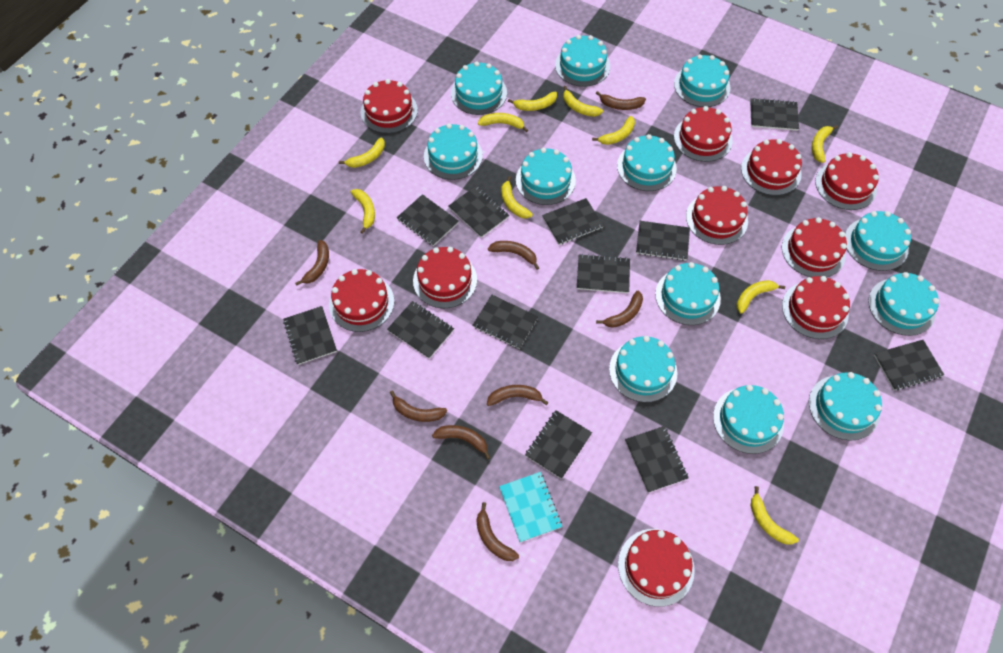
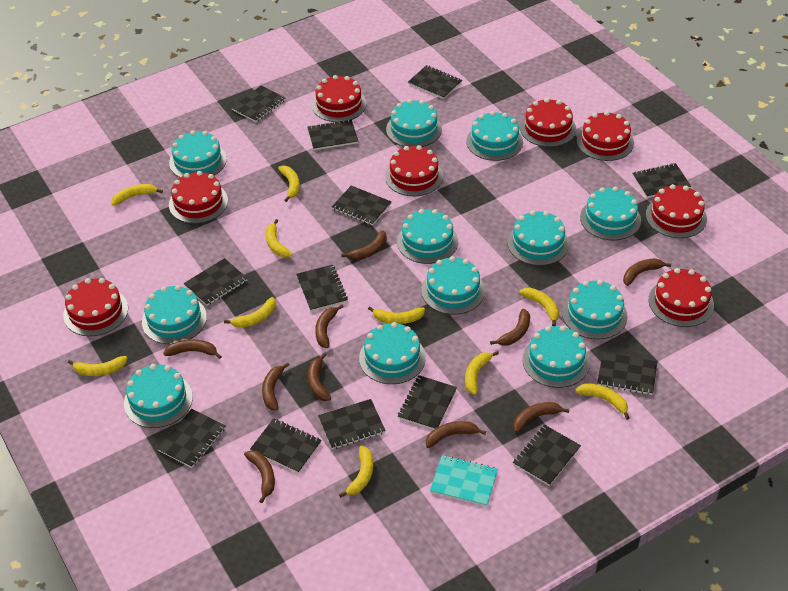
black notebook: [283,306,337,365] [387,301,454,359] [397,194,459,246] [449,186,509,238] [473,295,538,349] [525,410,592,479] [542,198,604,245] [577,254,630,293] [625,426,689,493] [636,221,690,261] [750,98,799,131] [874,340,944,390] = 12 -> [157,409,226,468] [184,258,248,306] [231,86,285,122] [250,418,322,473] [296,265,348,311] [307,119,358,150] [318,399,386,449] [332,185,391,225] [398,375,457,430] [408,65,462,99] [513,425,581,486] [597,352,657,395] [632,163,691,198] = 13
brown banana: [295,240,329,286] [389,391,447,422] [432,425,491,459] [476,502,519,561] [487,385,548,406] [488,241,539,270] [596,91,646,110] [596,291,643,328] = 8 -> [163,339,222,359] [244,450,275,503] [262,362,290,411] [308,353,331,401] [315,305,343,348] [341,230,387,260] [426,421,486,448] [490,309,530,346] [513,402,570,433] [623,258,671,286] = 10
red cake: [329,269,394,332] [360,79,418,133] [413,247,477,308] [618,529,695,607] [674,106,733,162] [686,186,748,245] [741,139,802,196] [782,217,847,277] [782,276,850,339] [815,152,879,210] = 10 -> [63,278,128,336] [169,171,228,224] [312,75,366,122] [385,145,443,196] [520,98,576,147] [577,111,634,161] [646,184,707,238] [648,268,714,327] = 8

